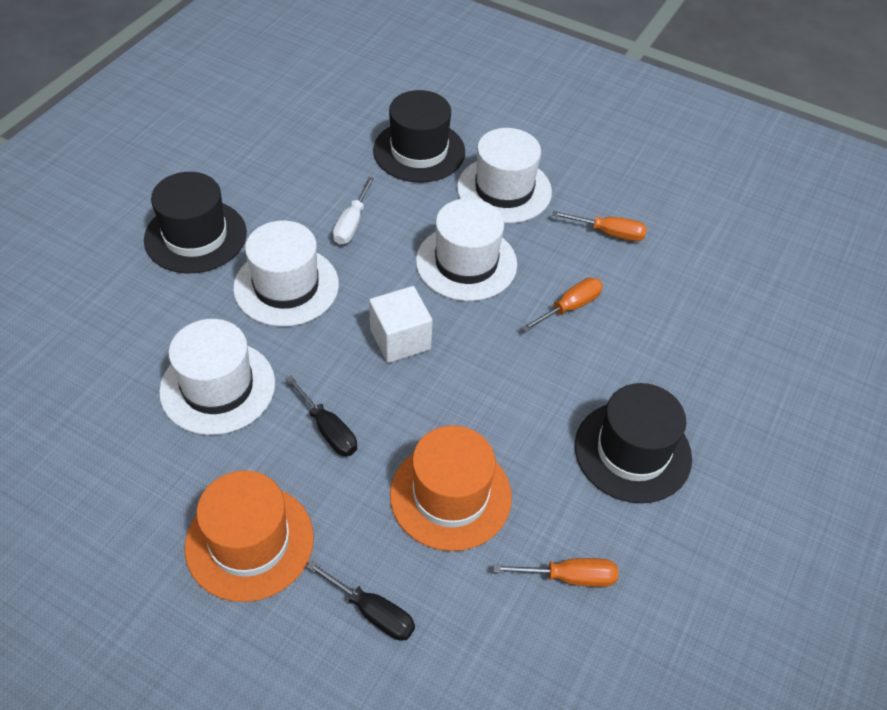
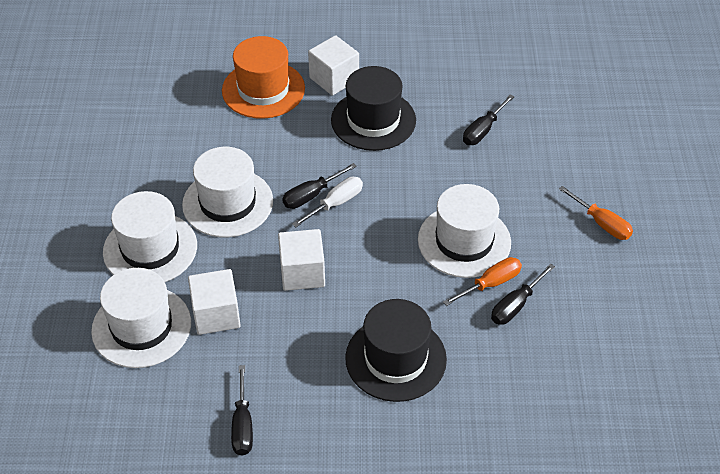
black hat: [144,172,247,273] [373,90,465,183] [575,383,692,503] = 3 -> [331,66,416,151] [345,299,447,402] = 2
black screwdriver: [285,375,357,456] [306,560,415,641] = 2 -> [231,365,253,456] [282,163,357,209] [463,95,514,145] [491,264,555,325] = 4
orange hat: [185,470,314,602] [390,425,512,551] = 2 -> [222,36,305,119] = 1
orange screwdriver: [493,558,618,587] [521,278,603,332] [552,211,647,241] = 3 -> [443,257,522,306] [559,186,633,240] = 2
white cube: [369,286,433,363] = 1 -> [188,269,241,335] [278,229,325,291] [308,35,359,96] = 3

